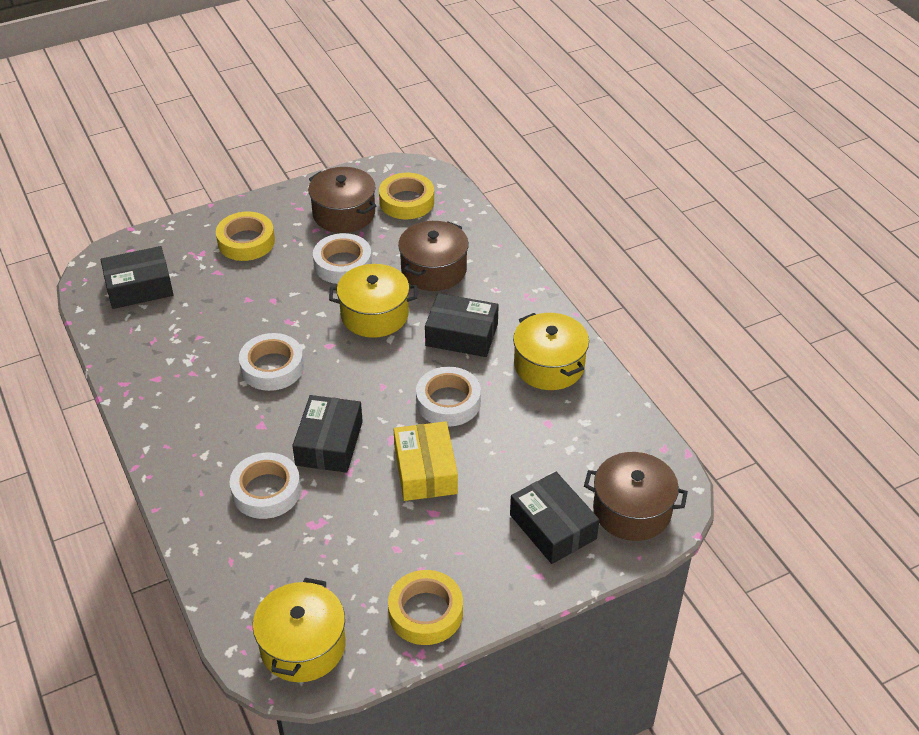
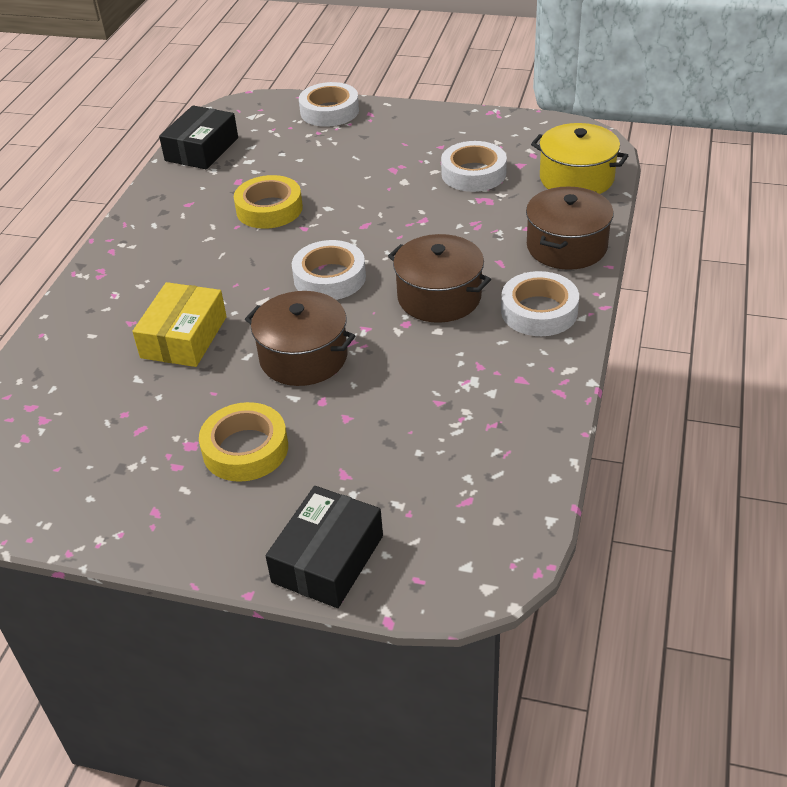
black box: [101,246,174,309] [292,395,363,473] [425,293,499,357] [510,472,599,564] = 4 -> [159,105,238,169] [265,486,383,608] = 2
yellow pot: [253,578,346,682] [329,264,417,338] [513,313,589,390] = 3 -> [531,123,628,194] = 1
yellow tape: [216,211,275,261] [379,173,434,219] [388,570,463,645] = 3 -> [199,402,288,482] [234,175,303,229] = 2

